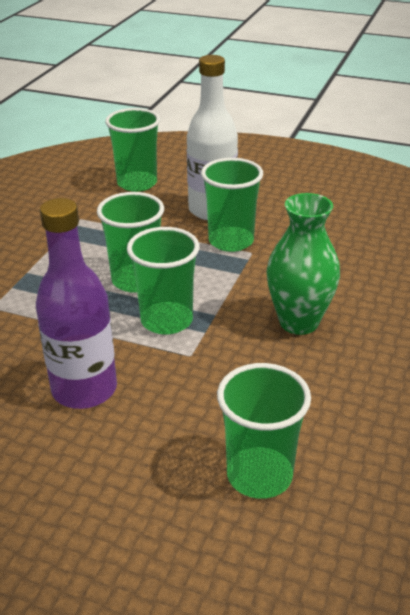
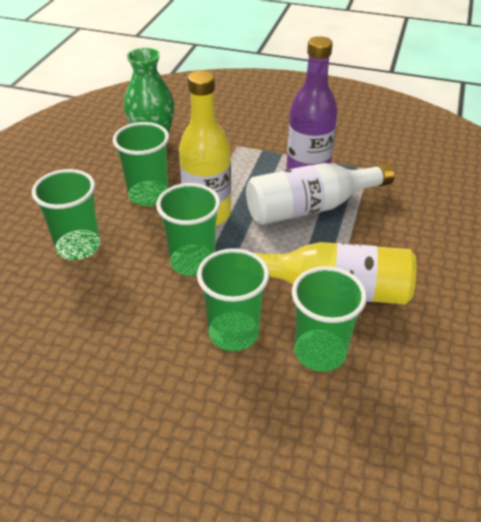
yellow bottle: none = 0 -> [179,71,231,226] [250,242,417,304] = 2

